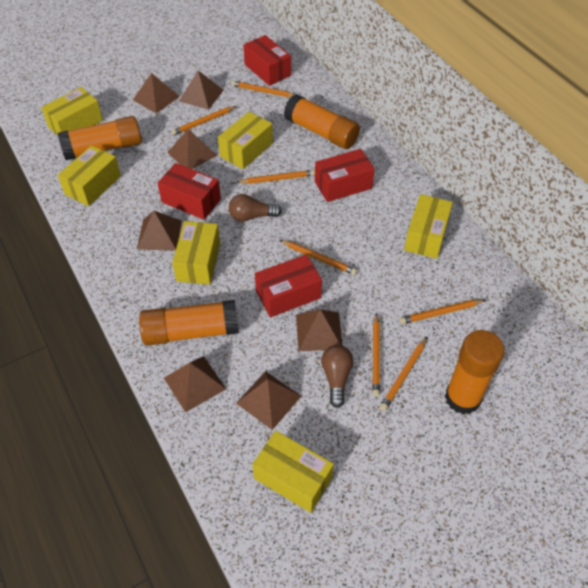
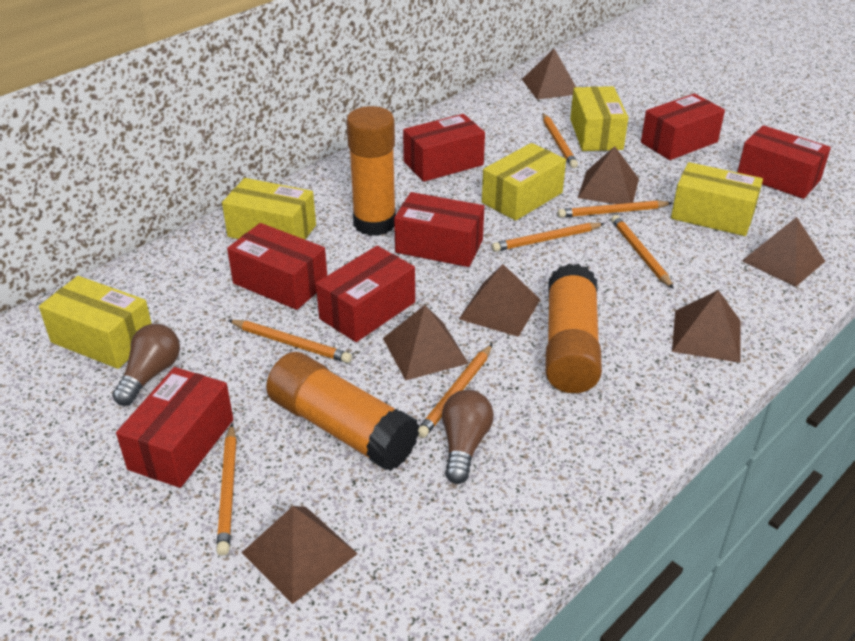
orange glue stick: [58,116,142,160] [139,300,239,346] [284,94,360,149] [445,330,505,414] = 4 -> [266,352,420,471] [346,106,396,236] [545,264,602,393] = 3
red box: [158,163,221,220] [243,35,291,86] [255,255,322,317] [315,149,375,202] = 4 -> [116,367,233,488] [227,223,327,310] [316,246,415,342] [394,192,484,267] [403,114,485,182] [641,93,725,160] [737,125,831,199] = 7
yellow box: [41,87,103,136] [58,145,121,206] [172,221,220,285] [218,112,273,169] [252,431,334,513] [404,194,453,259] = 6 -> [39,276,152,369] [222,178,316,240] [482,143,566,221] [570,86,628,151] [671,162,763,236] = 5

